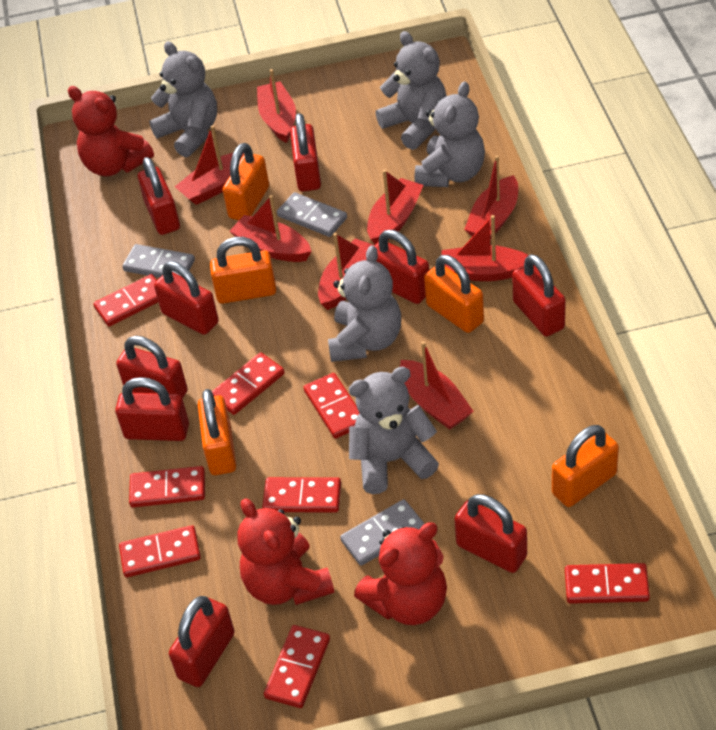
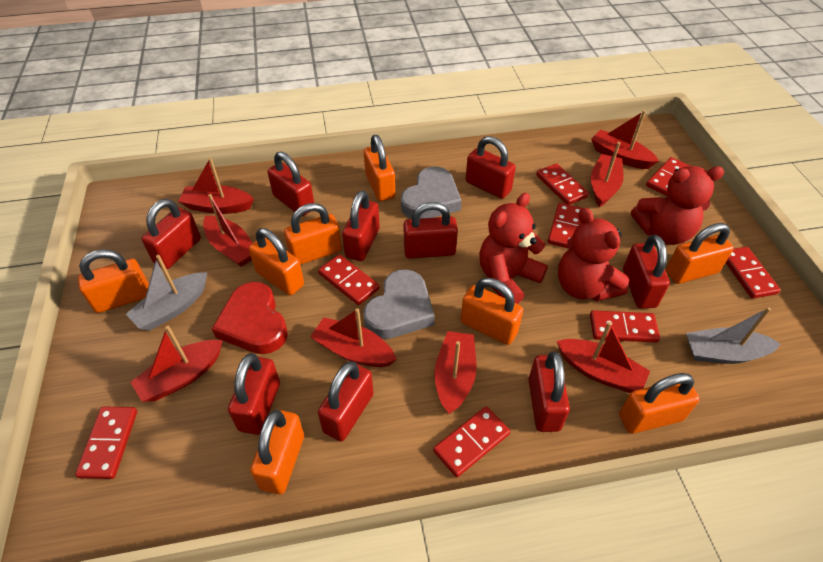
grey boat: none = 0 -> [126,255,207,331] [686,307,781,364] = 2
grey domino: [122,244,195,278] [277,192,347,237] [340,499,424,566] = 3 -> none = 0
grey heart: none = 0 -> [363,269,435,339] [401,166,462,219] = 2
grey teddy bear: [149,41,217,158] [328,245,401,362] [349,367,439,494] [375,31,447,150] [415,81,485,187] = 5 -> none = 0
orange padlock: [198,389,236,475] [210,237,276,304] [223,143,269,220] [424,255,484,333] [552,425,619,507] = 5 -> [78,249,149,313] [249,228,304,295] [250,410,304,494] [284,203,342,265] [364,135,395,201] [461,278,523,345] [619,373,700,434] [666,223,734,284] = 8
red heart: none = 0 -> [212,282,288,354] = 1

